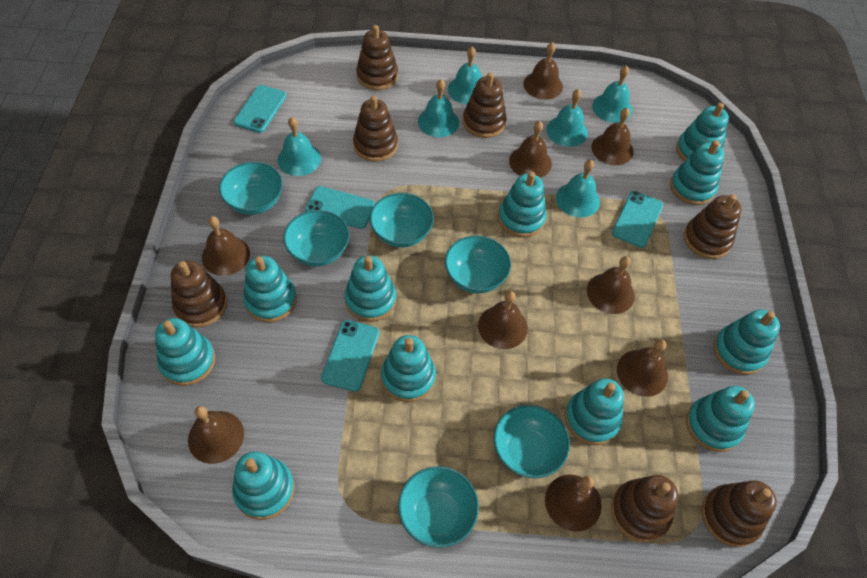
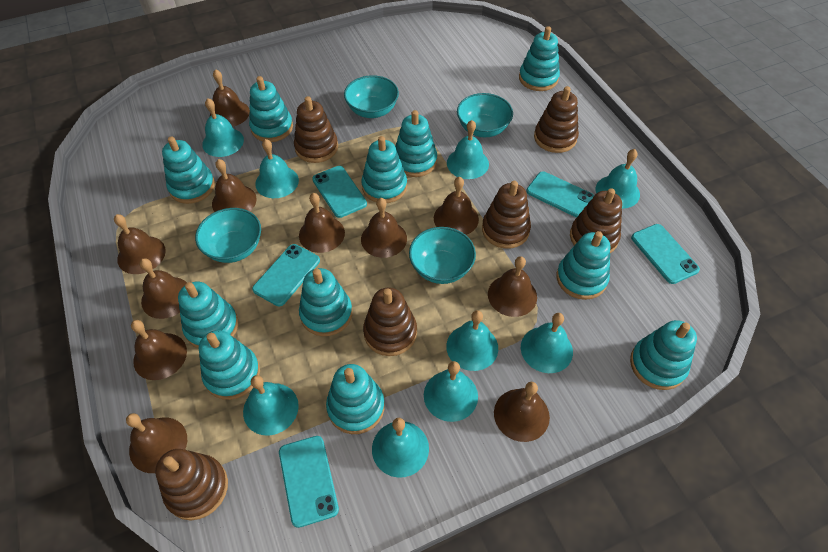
brown bell: [188,406,244,464] [202,216,250,276] [478,291,528,349] [509,121,552,178] [523,42,563,99] [545,475,602,532] [587,256,635,314] [591,108,633,165] [617,339,668,397] = 9 -> [114,214,166,274] [126,413,187,473] [131,320,187,380] [140,258,187,319] [210,69,250,127] [212,159,257,212] [299,193,345,253] [361,198,407,258] [434,177,479,235] [488,256,537,317] [494,382,550,442] = 11
brown stacking toy: [171,261,227,328] [353,95,398,162] [356,25,398,90] [463,72,506,138] [611,475,678,542] [684,194,742,259] [701,480,777,547] = 7 -> [155,449,228,520] [294,96,338,163] [363,288,417,356] [482,181,531,249] [534,86,579,153] [570,188,622,253] = 6
turquoise bell: [277,117,321,176] [418,79,459,137] [448,47,482,104] [546,89,588,147] [556,160,600,218] [592,65,633,123] = 6 -> [202,98,244,157] [243,375,299,435] [255,139,299,198] [372,418,429,478] [424,361,478,422] [446,310,498,371] [447,120,489,179] [521,313,573,373] [596,149,640,209] = 9
turquoise bowl: [219,162,283,215] [283,210,349,266] [369,193,434,248] [398,466,479,548] [445,235,511,293] [493,405,570,478] = 6 -> [195,208,261,263] [344,75,399,118] [409,227,476,284] [457,93,513,137] = 4
turquoise phone: [234,85,287,133] [305,186,375,229] [321,320,380,392] [612,191,663,248] = 4 -> [252,244,320,306] [279,436,339,528] [312,166,367,218] [526,171,594,218] [631,224,700,284] = 5

